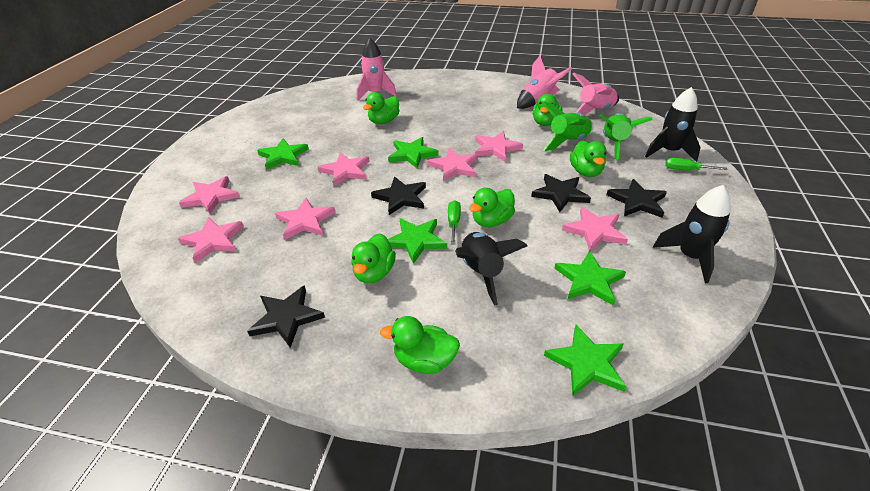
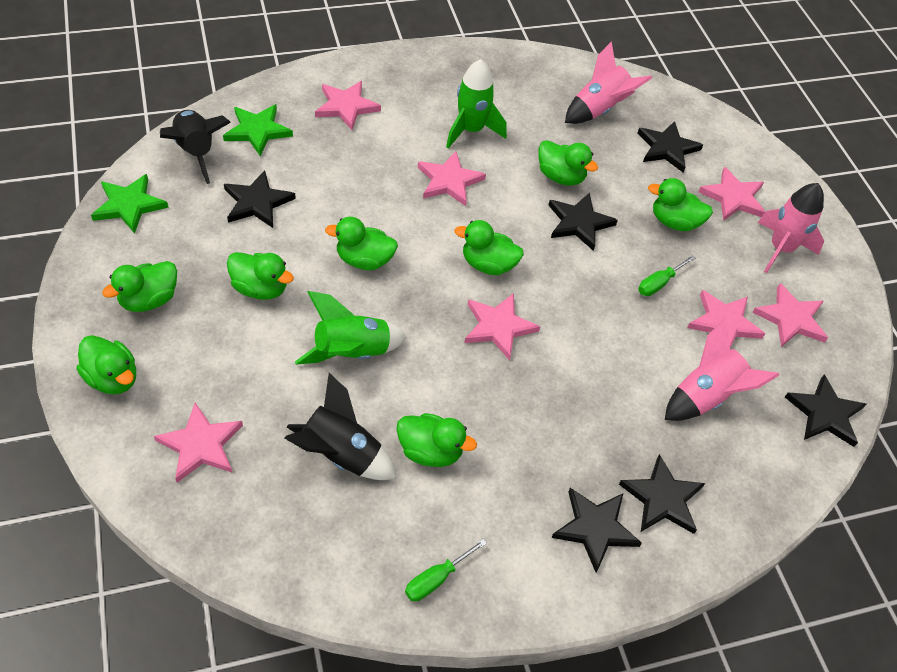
black rocket: [455,232,527,306] [645,87,701,162] [653,185,731,283] = 3 -> [160,110,231,184] [284,373,396,480] = 2
black star: [247,285,325,348] [371,176,426,215] [531,174,591,212] [606,179,667,218] = 4 -> [224,170,296,228] [549,193,618,251] [551,488,642,573] [619,454,705,534] [637,121,703,172] [785,375,867,447] = 6
green duck: [351,233,396,283] [363,92,399,124] [380,316,460,374] [469,187,515,227] [532,94,562,126] [570,140,607,177] = 6 -> [76,335,136,394] [102,261,177,312] [227,252,294,300] [325,217,398,270] [396,413,477,467] [454,220,524,275] [539,140,598,186] [648,178,713,231] = 8
green star: [257,139,309,170] [388,137,439,168] [388,218,447,264] [544,325,627,396] [554,251,626,305] = 5 -> [91,174,169,234] [223,104,293,156] = 2

